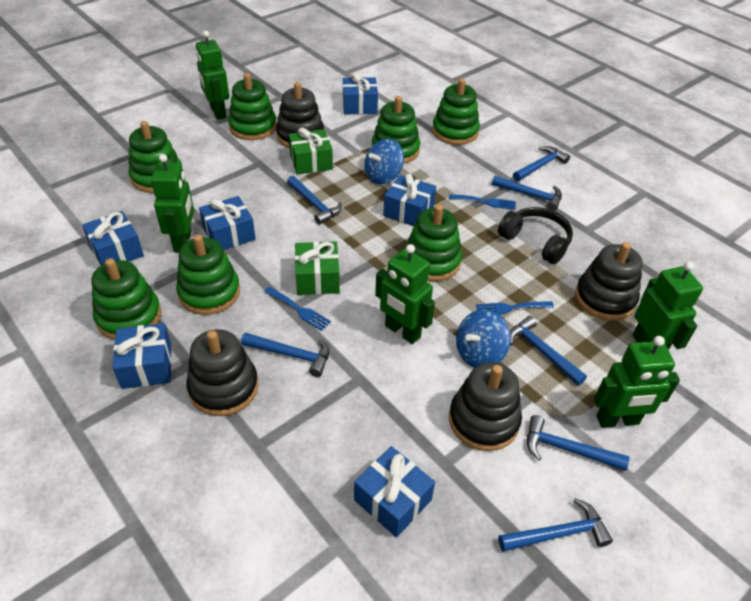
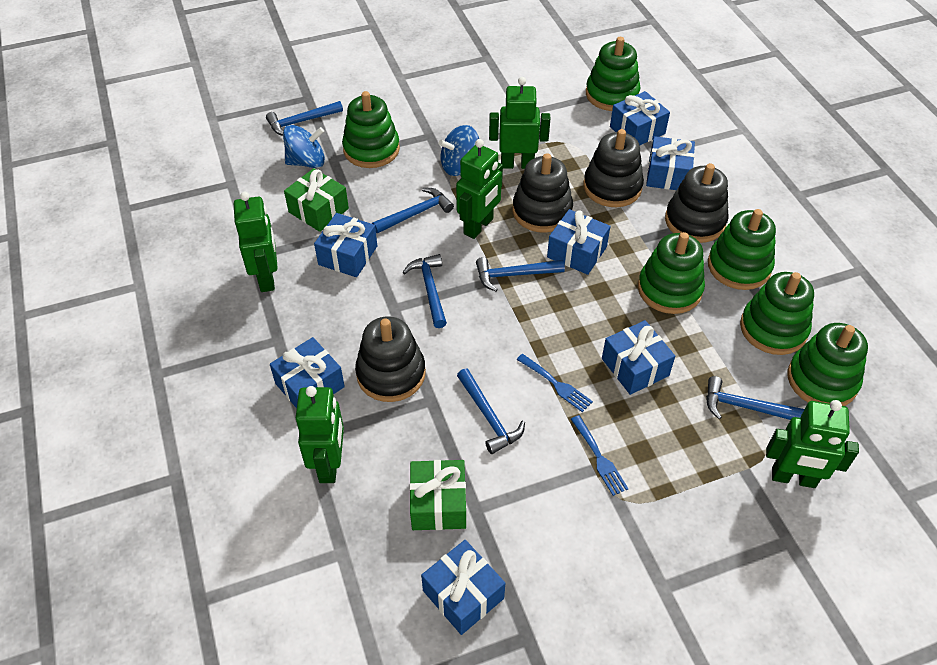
black headphones: [498,207,573,264] = 1 -> none = 0
blue fork: [264,287,331,331] [449,194,516,210] [476,301,554,315] = 3 -> [517,354,593,412] [571,415,629,496] = 2
blue gift: [82,211,144,265] [113,323,172,389] [199,196,256,250] [343,73,378,114] [354,446,435,537] [383,174,436,226] = 6 -> [270,337,345,408] [314,213,377,277] [421,540,505,635] [547,209,611,275] [602,320,675,395] [610,91,670,145] [646,136,695,190] = 7
blue hammer: [241,333,330,377] [287,176,342,225] [492,176,562,211] [498,498,613,552] [510,316,587,386] [513,146,570,181] [527,415,629,471] = 7 -> [266,101,343,136] [372,188,454,233] [402,254,447,328] [457,368,525,454] [476,257,565,291] [706,376,804,420] = 6
green stacking toy: [91,258,161,340] [129,121,182,193] [176,235,240,315] [228,73,277,140] [372,96,420,164] [405,204,462,281] [432,78,480,145] = 7 -> [342,91,400,168] [586,37,641,111] [638,232,705,314] [708,209,776,290] [740,272,814,355] [788,323,868,406] = 6

